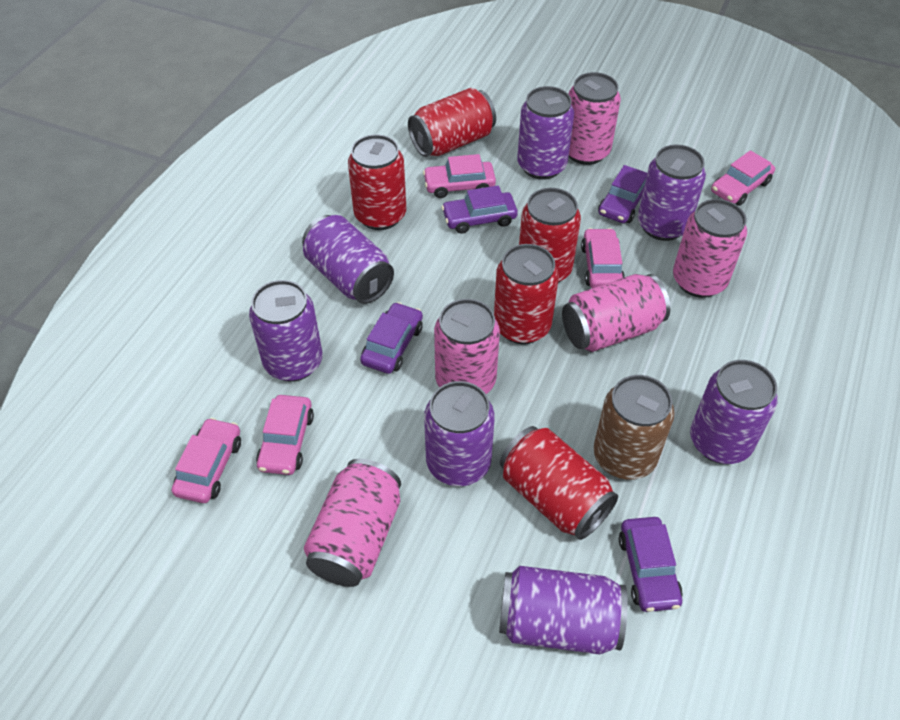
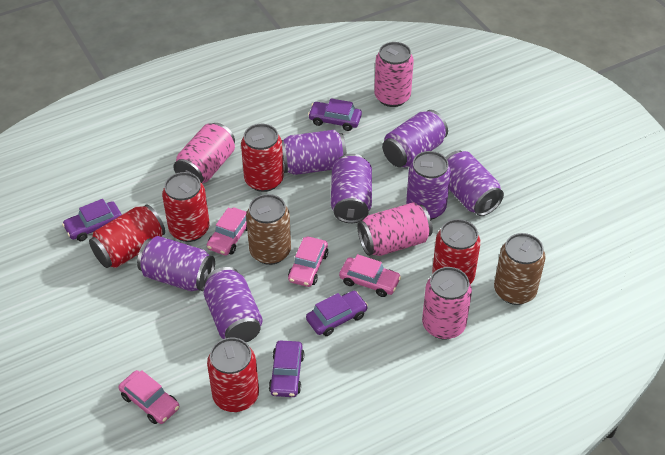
brown can: [594,375,675,480] = 1 -> [246,194,291,265] [494,233,546,305] = 2
pink can: [304,459,401,587] [434,299,500,394] [562,274,670,352] [568,72,621,165] [673,199,747,298] = 5 -> [173,123,235,183] [357,202,433,256] [374,42,414,107] [422,267,472,340] = 4
pink car: [172,418,241,503] [256,395,314,475] [423,154,496,198] [581,228,625,288] [711,150,775,206] = 5 -> [118,370,179,424] [207,208,247,256] [288,237,328,287] [339,254,401,297] = 4

